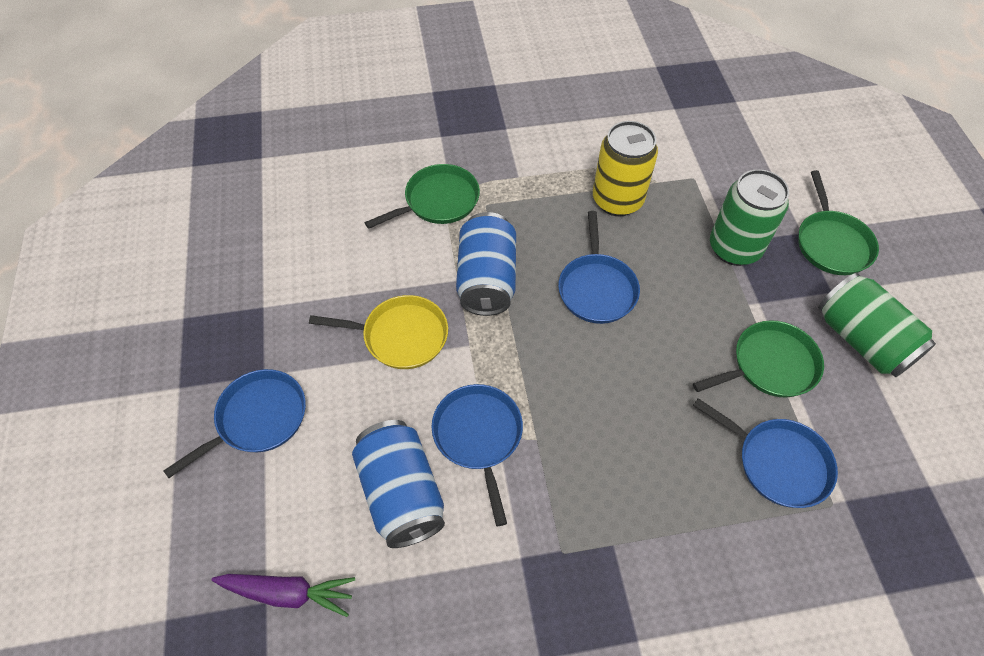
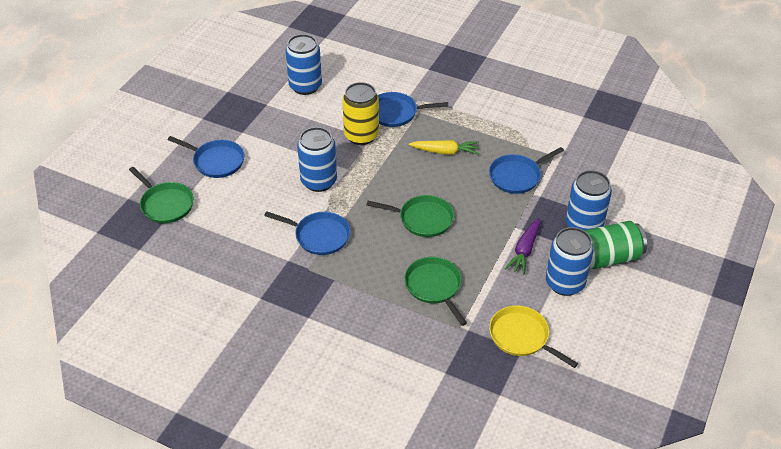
blue can: [352,420,445,548] [456,212,516,316] = 2 -> [285,34,322,95] [297,127,337,192] [546,227,594,296] [566,170,612,231] = 4
green can: [710,169,789,266] [818,273,936,377] = 2 -> [585,221,647,269] = 1
yellow carrot: none = 0 -> [409,140,479,155] = 1

